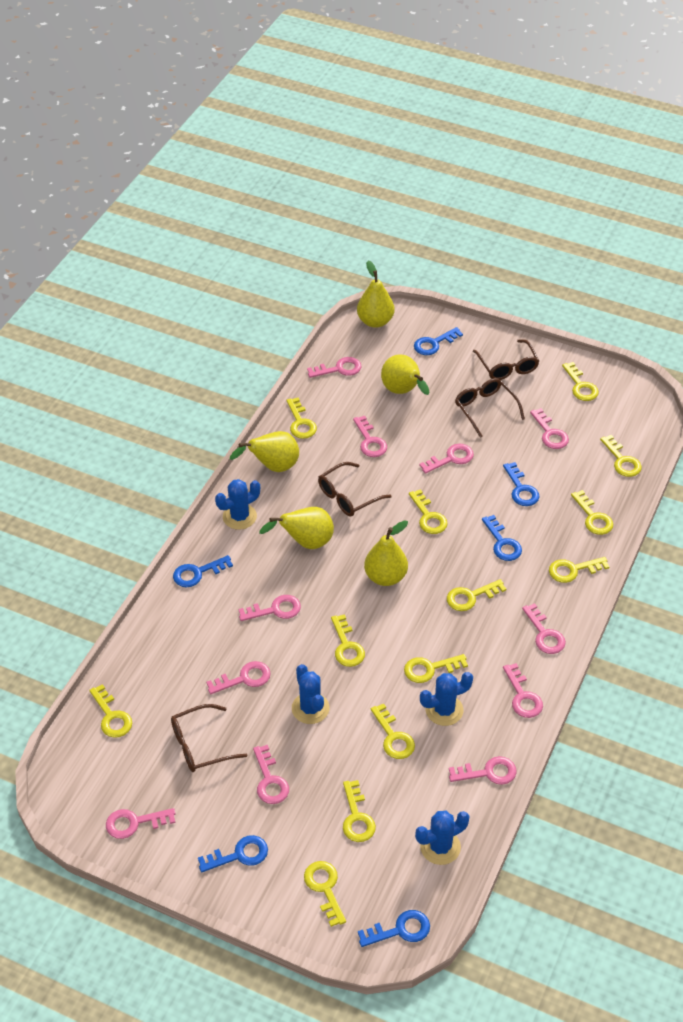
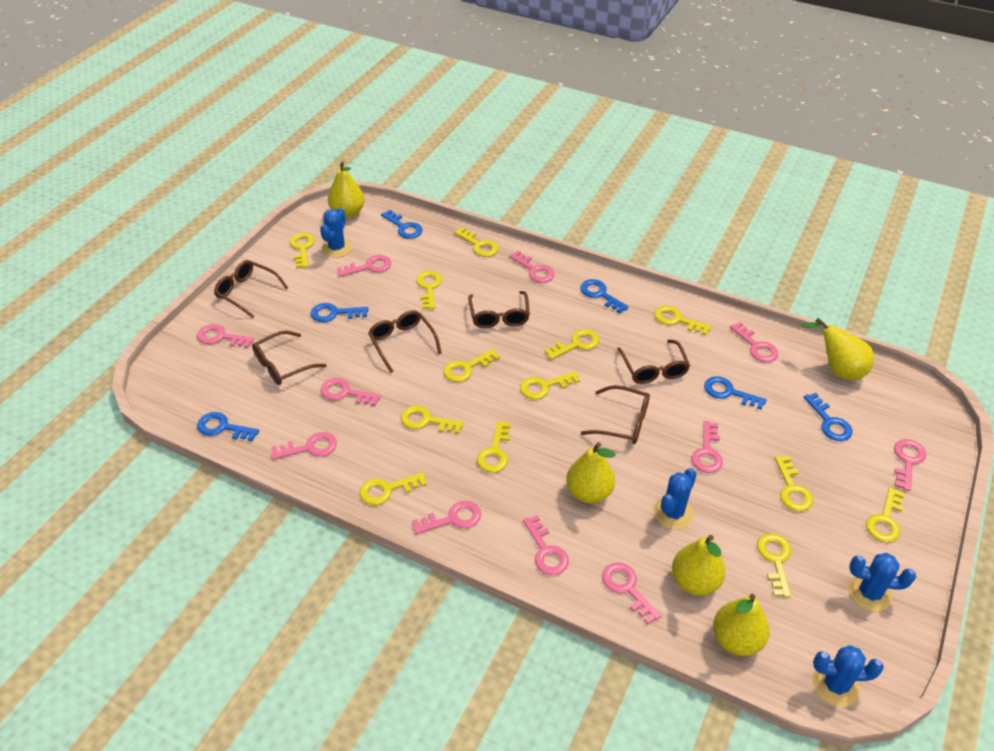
brown glasses: [171,704,247,772] [318,462,392,516] [455,378,525,438] [473,340,539,380] = 4 -> [214,260,288,318] [252,331,327,385] [368,310,442,373] [468,291,530,328] [581,385,650,444] [617,339,690,384] = 6

